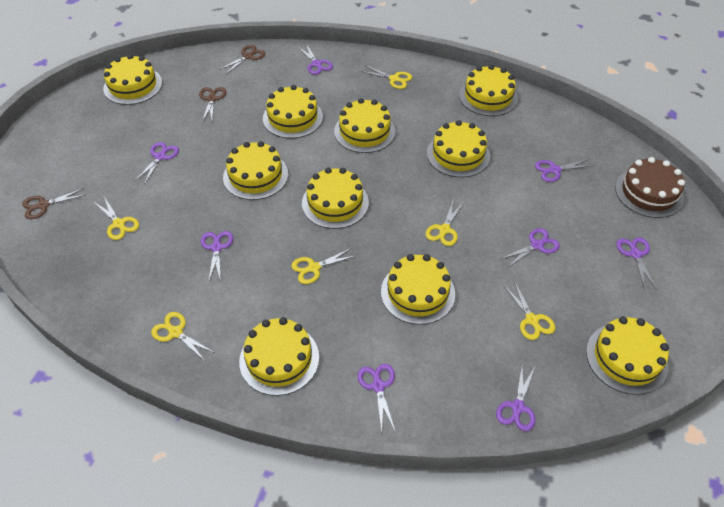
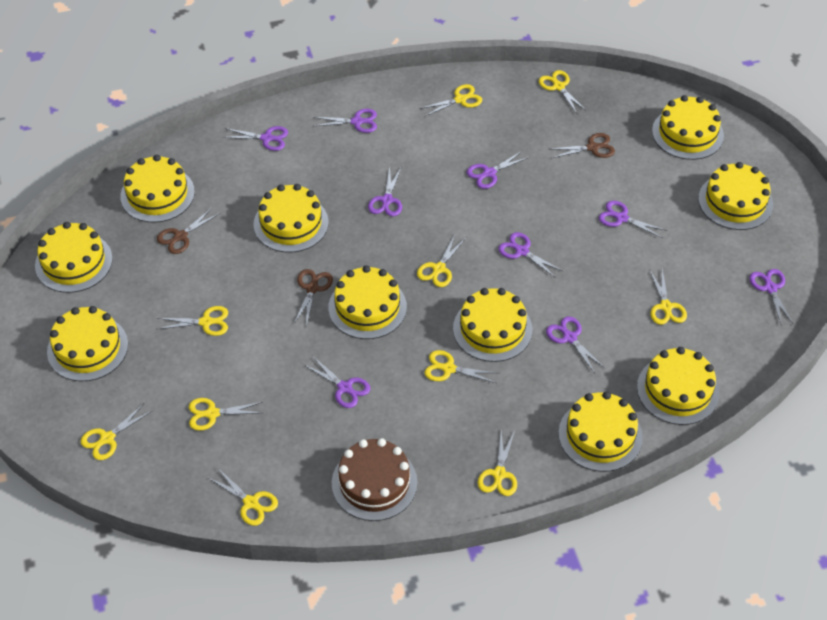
purple scissors: [135,142,179,184] [201,231,233,283] [298,44,333,75] [357,364,395,432] [496,366,535,431] [501,228,560,268] [535,159,594,182] [616,237,657,290] = 8 -> [222,126,288,151] [303,357,370,408] [314,109,377,133] [368,167,402,216] [467,151,530,189] [498,232,563,278] [546,316,606,373] [599,201,667,238] [749,269,794,326] = 9
yellow scissors: [94,197,139,240] [151,312,215,362] [291,248,355,284] [361,66,412,89] [426,201,463,246] [504,281,555,340] = 6 -> [80,404,152,460] [158,306,228,336] [189,398,263,431] [209,469,278,526] [417,235,466,287] [419,84,482,117] [424,350,498,383] [478,431,517,496] [539,70,587,113] [649,269,687,325] = 10

